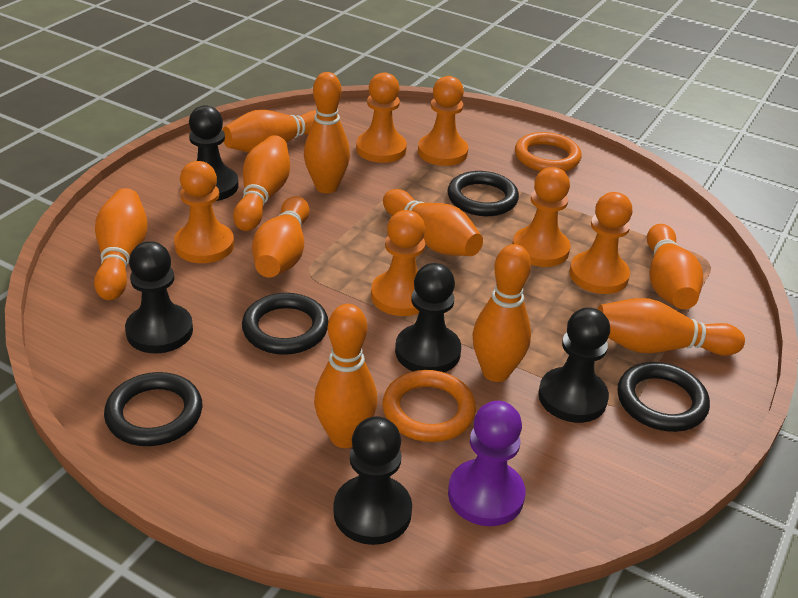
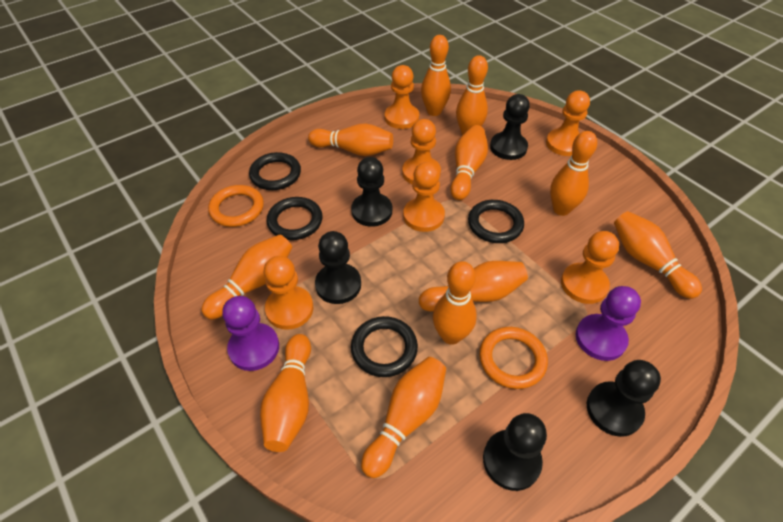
orange bowling pin: [94,188,148,300] [222,110,316,153] [233,135,290,231] [252,196,309,278] [304,72,350,193] [314,304,377,448] [383,189,483,256] [473,244,531,382] [597,298,745,356] [647,224,703,309] = 10 -> [201,234,292,320] [260,334,311,452] [308,123,393,156] [361,357,446,478] [419,261,528,311] [421,35,451,116] [433,261,477,345] [450,125,488,200] [456,55,488,135] [550,131,597,216] [614,211,702,299] = 11
purple pawn: [448,401,525,526] = 1 -> [222,296,279,371] [575,286,641,361] = 2

